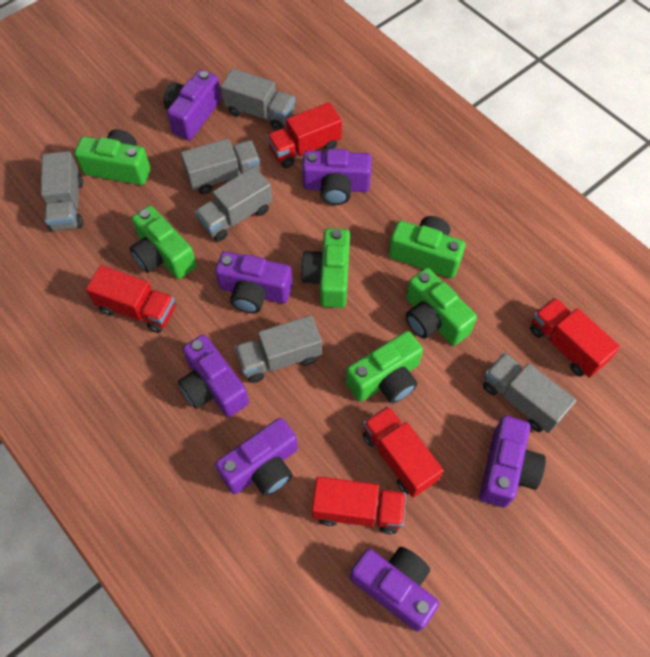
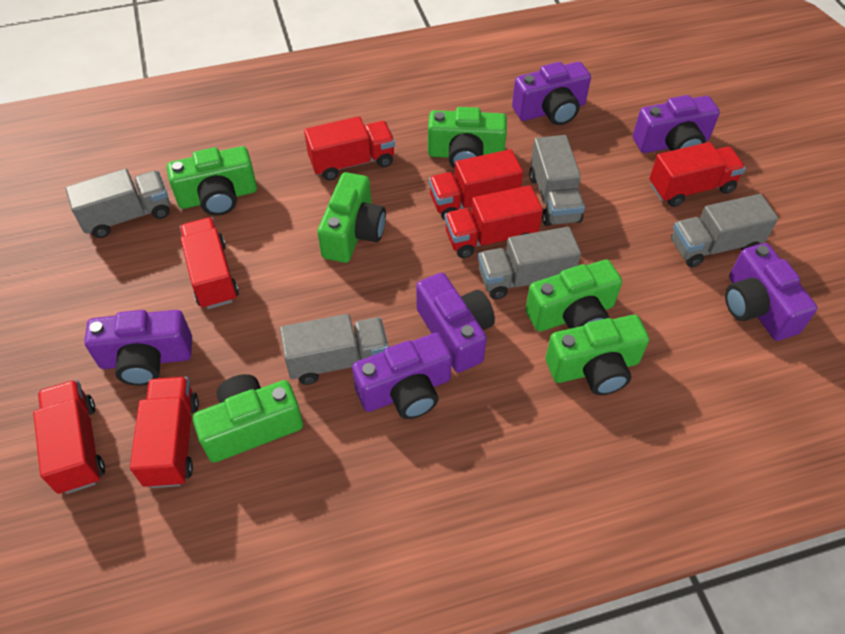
grey truck: [41,151,83,231] [181,139,260,194] [195,167,272,242] [221,69,295,130] [235,315,322,383] [483,353,576,433] = 6 -> [65,169,170,238] [280,314,389,385] [478,227,581,300] [529,135,585,226] [671,194,778,267] = 5
purple camera: [163,70,221,140] [178,335,249,417] [215,251,293,313] [215,418,298,496] [302,149,372,205] [350,547,439,632] [479,416,546,507] = 7 -> [84,310,192,386] [352,333,452,419] [416,273,495,373] [512,62,591,125] [633,95,720,153] [725,243,817,341] = 6
red truck: [86,265,175,333] [267,102,342,168] [312,476,406,534] [362,406,443,498] [530,297,620,378] = 5 -> [33,380,105,494] [130,377,199,488] [180,217,239,309] [304,116,395,180] [429,149,523,220] [445,185,543,258] [649,142,746,207] = 7

